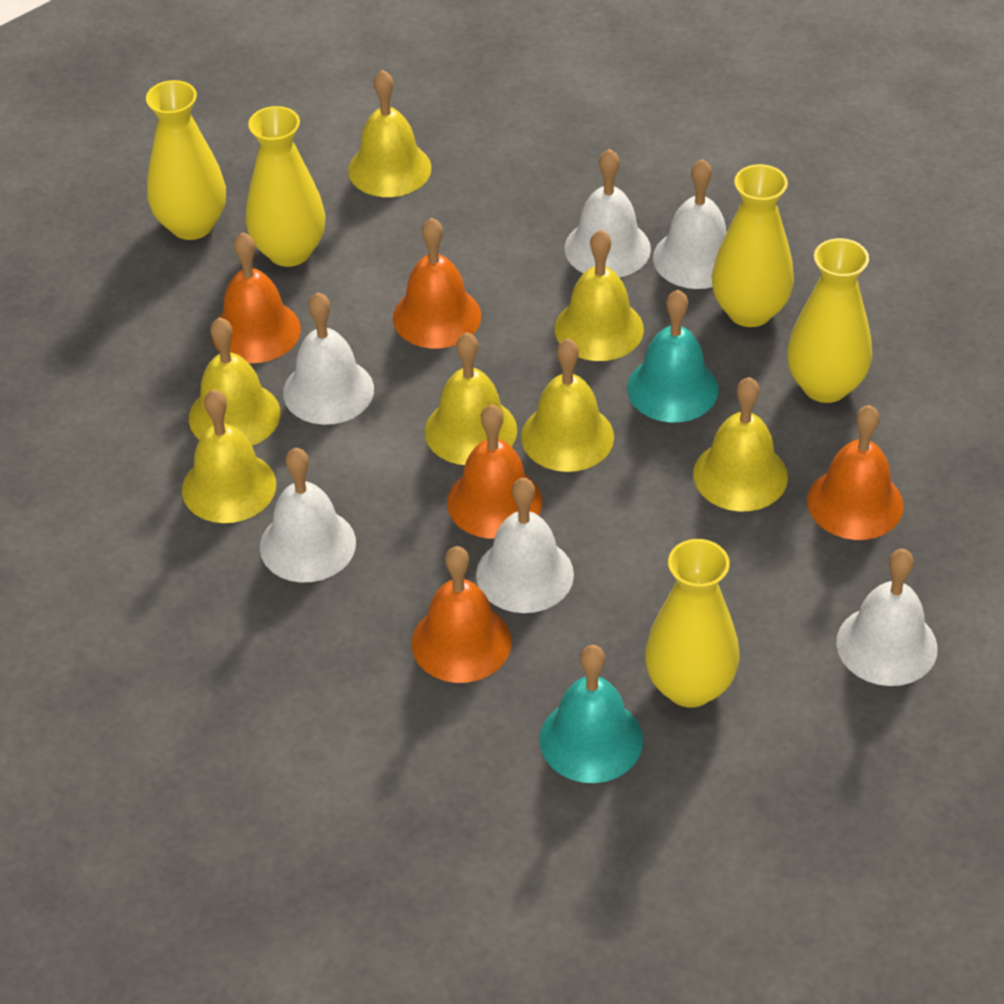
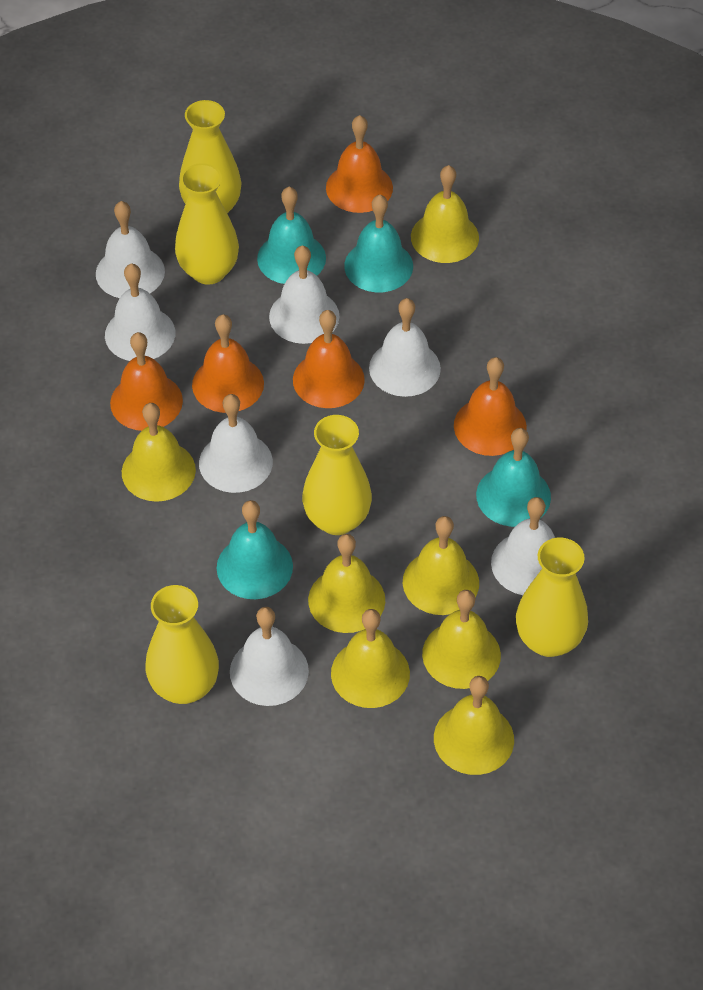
turquoise bell: [540,645,643,783] [627,290,719,422] = 2 -> [217,500,293,599] [257,187,326,284] [344,195,413,292] [476,428,551,527] = 4
white bell: [260,448,356,583] [283,293,374,425] [476,478,574,613] [564,149,651,277] [653,159,727,289] [836,549,938,686] = 6 -> [96,201,165,298] [105,264,175,361] [199,394,273,493] [230,607,309,706] [269,245,339,344] [369,298,441,397] [491,497,555,595] = 7

